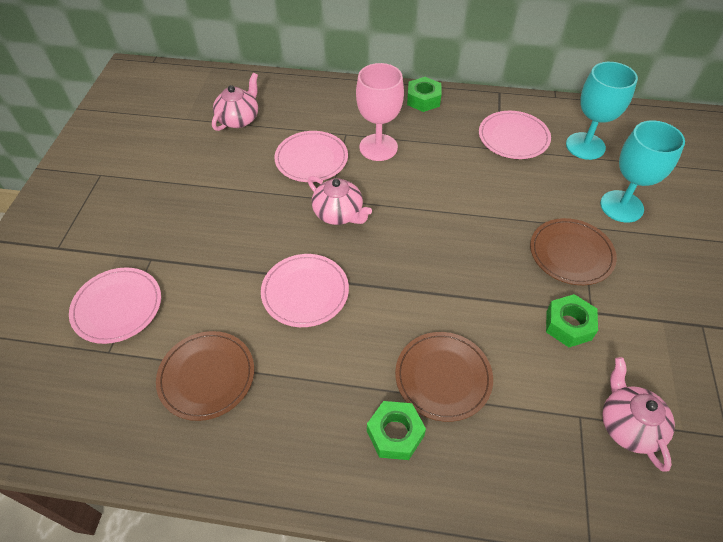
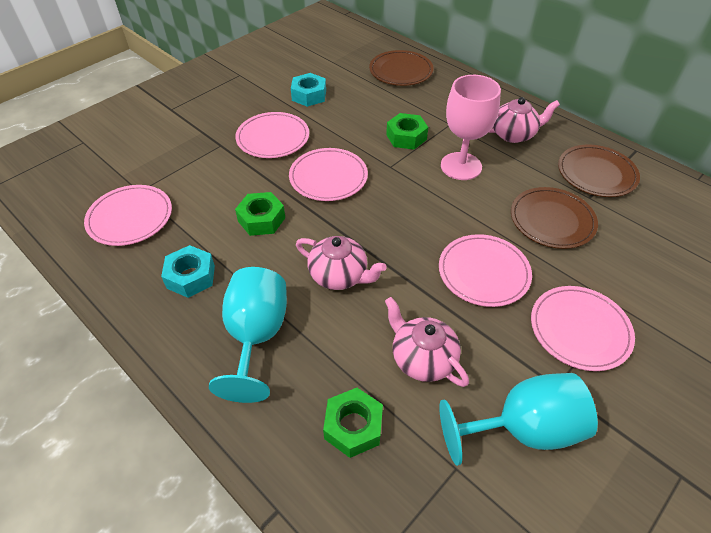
pink plate: [69,267,161,344] [261,254,349,327] [274,131,348,182] [479,111,551,159] = 4 -> [84,185,172,246] [235,112,309,158] [289,148,368,201] [439,234,532,307] [531,286,635,371] = 5
turquoise nut: none = 0 -> [161,245,215,298] [291,73,326,107] = 2

